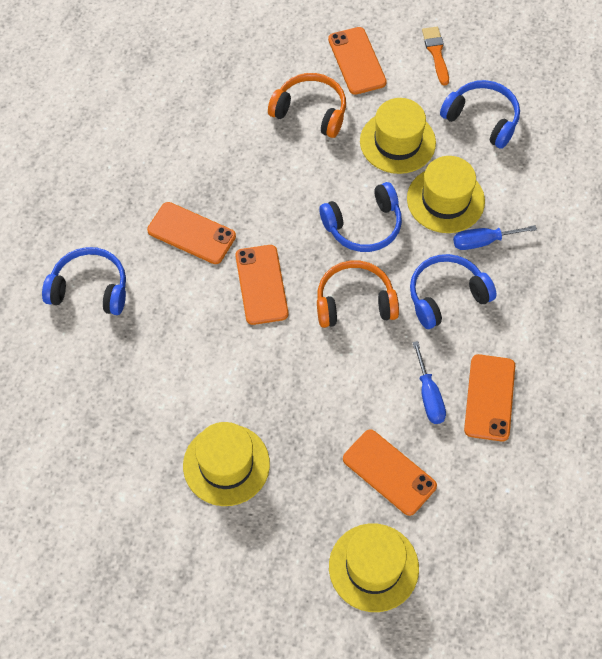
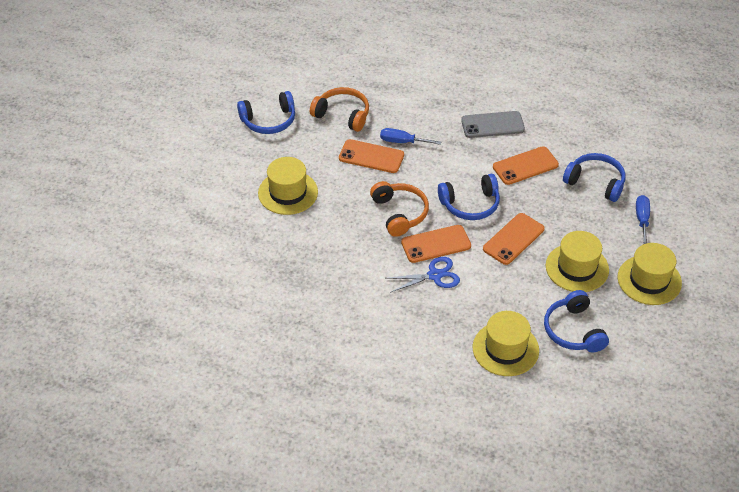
blue scissors: none = 0 -> [388,257,460,293] = 1
grey phone: none = 0 -> [461,111,525,138] = 1
orange brush: [422,27,449,85] = 1 -> none = 0
orange phone: [147,202,236,264] [235,245,288,325] [328,27,387,95] [343,430,437,516] [464,354,515,442] = 5 -> [339,139,404,173] [401,225,471,263] [483,213,545,265] [493,146,559,185] = 4

